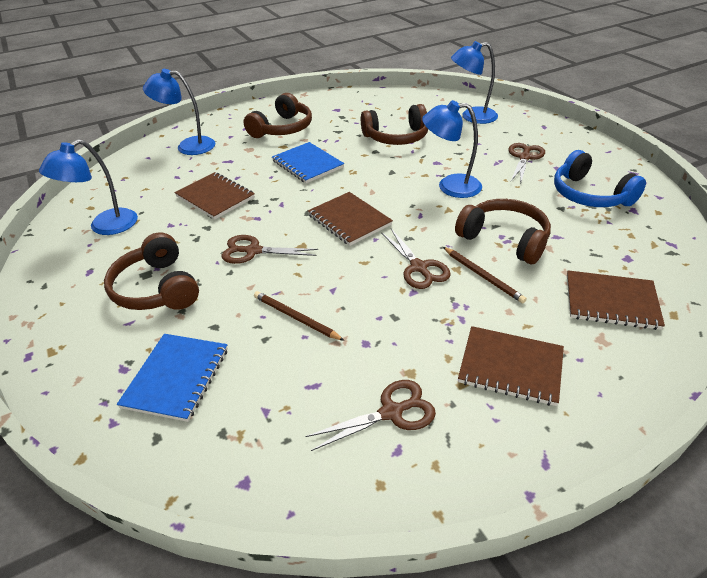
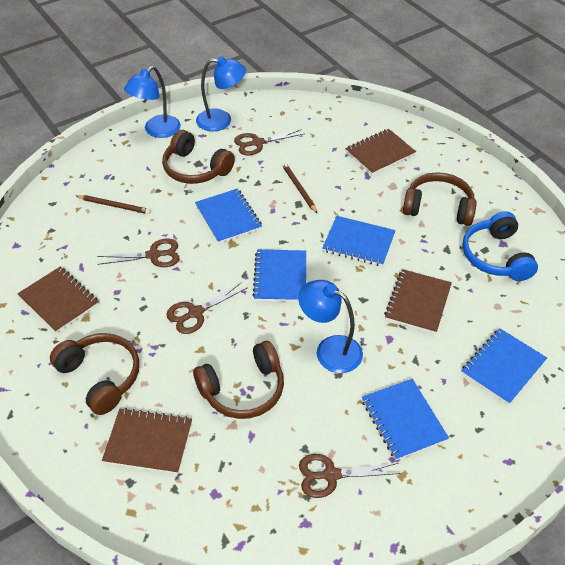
blue lamp: [39,139,138,235] [143,69,215,155] [422,100,482,198] [451,41,498,124] = 4 -> [124,66,181,138] [196,56,246,131] [298,280,363,373] = 3
blue notebook: [117,334,228,422] [272,142,344,183] = 2 -> [195,188,262,244] [253,250,306,302] [322,216,396,266] [362,379,449,460] [461,328,547,405] = 5

